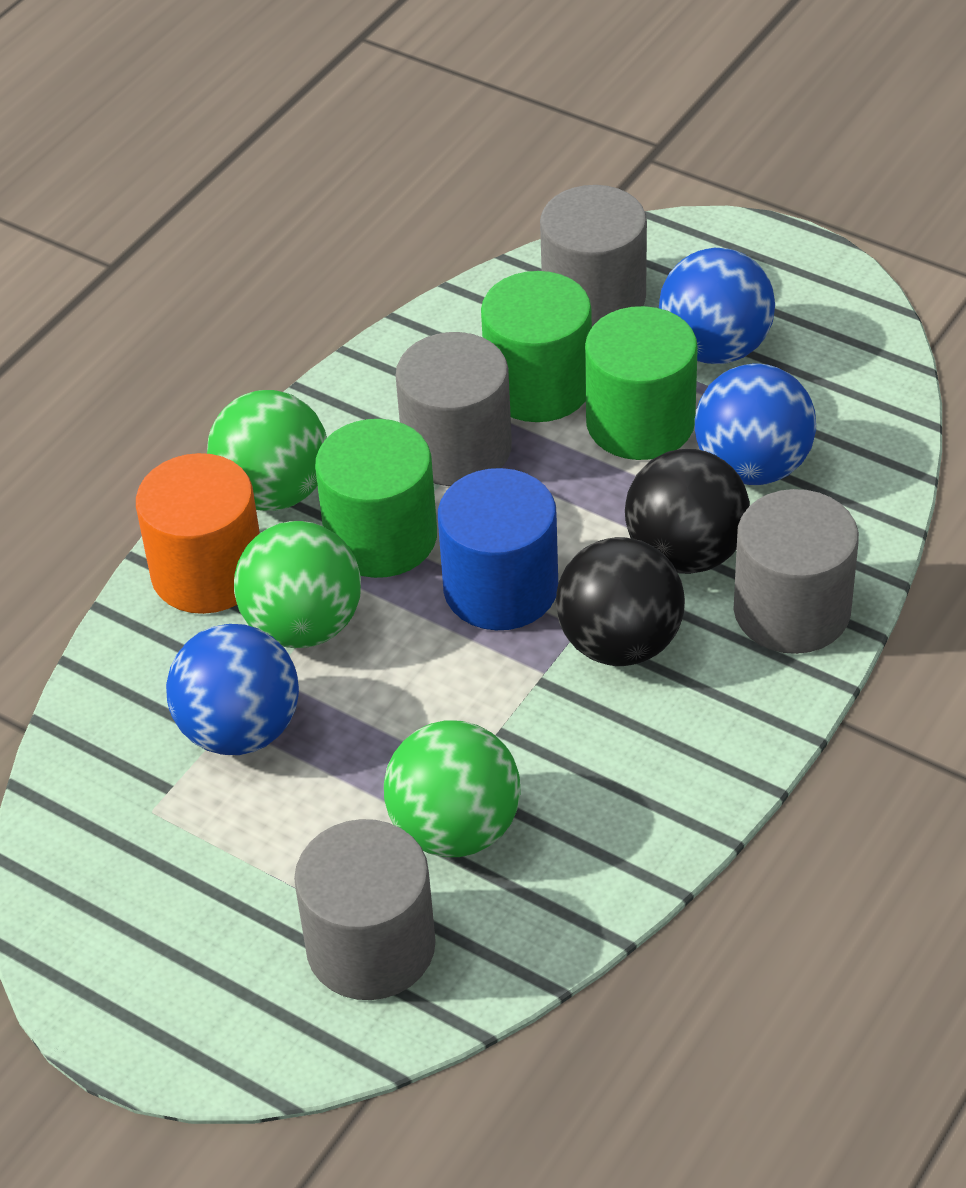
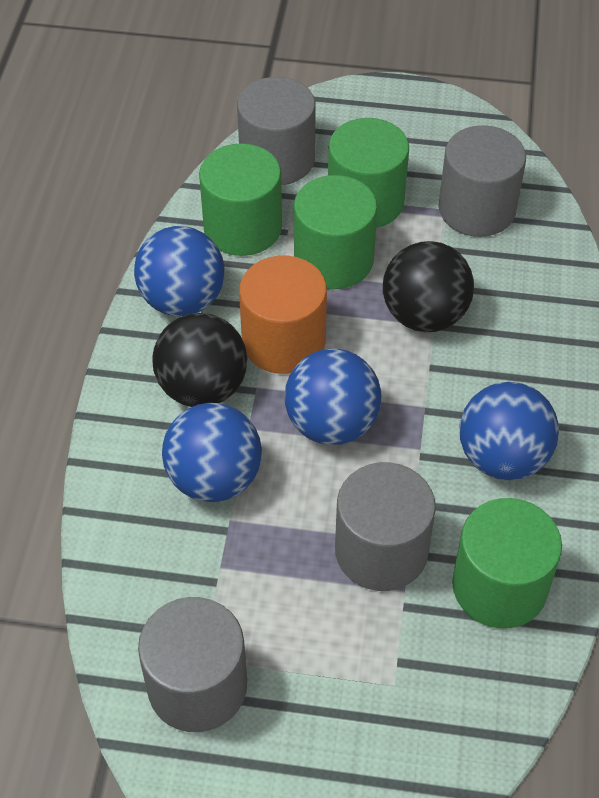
blue ball: [166,624,299,755] [659,248,775,364] [695,364,816,485] = 3 -> [134,226,225,316] [162,403,262,502] [285,348,381,445] [460,382,559,480] = 4
blue cylinder: [438,468,558,630] = 1 -> none = 0
green ball: [207,390,327,511] [234,521,361,648] [384,720,521,857] = 3 -> none = 0
green cylinder: [315,419,437,578] [481,271,592,422] [585,306,698,460] = 3 -> [199,143,282,256] [294,175,377,289] [328,118,409,228] [452,498,562,629] = 4

